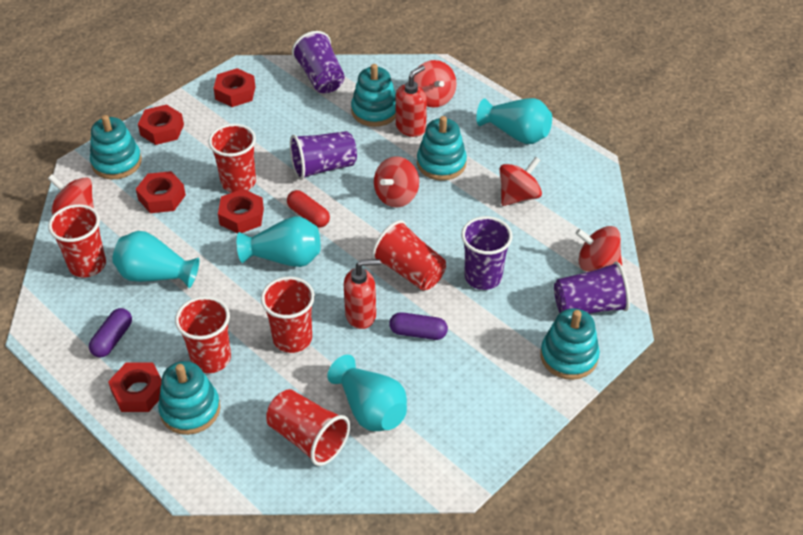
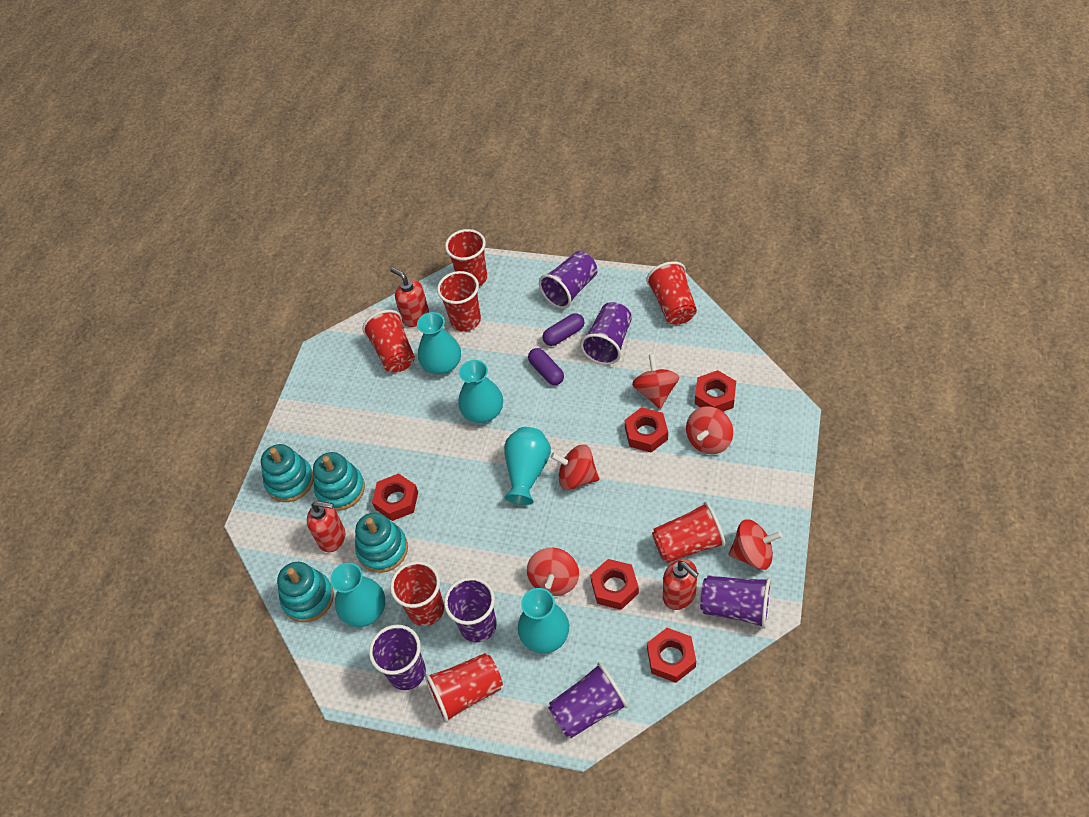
purple cup: [290,131,357,180] [292,31,345,93] [461,216,513,290] [554,261,630,314] = 4 -> [369,625,426,690] [444,577,497,643] [539,251,597,309] [548,662,628,738] [580,302,632,365] [700,576,771,629] = 6
red capsule: [287,190,330,228] = 1 -> none = 0
red cup: [48,204,106,278] [175,296,231,373] [208,124,256,193] [261,276,315,353] [266,389,350,466] [372,220,446,290] = 6 -> [362,310,415,373] [390,561,444,626] [425,653,503,723] [437,271,481,331] [445,229,487,287] [646,261,697,325] [652,502,725,563] = 7
red soap dispenser: [344,259,381,329] [396,65,427,137] = 2 -> [307,501,345,552] [390,267,429,327] [663,559,699,610] = 3
turquoise stacking toy: [90,115,142,179] [158,361,220,435] [351,64,396,127] [417,116,467,181] [540,308,600,380] = 5 -> [261,444,314,502] [277,562,334,622] [313,452,365,511] [355,513,408,573] = 4
turquoise vase: [112,231,199,288] [237,216,321,267] [327,355,407,431] [476,98,552,144] = 4 -> [330,563,385,627] [417,312,461,374] [458,360,503,423] [504,427,551,505] [518,588,569,654] = 5

